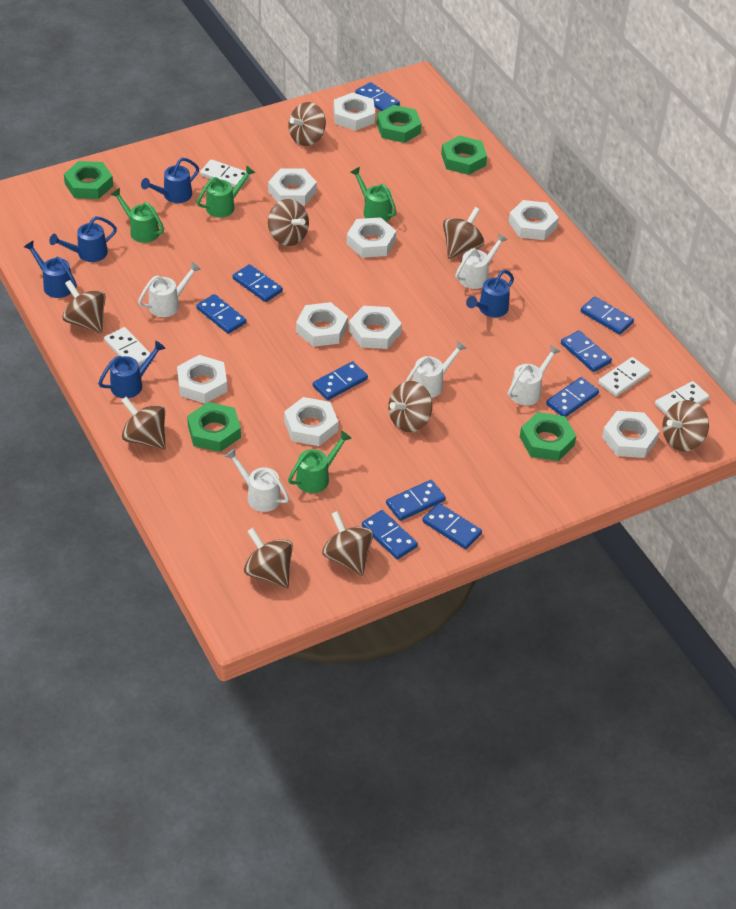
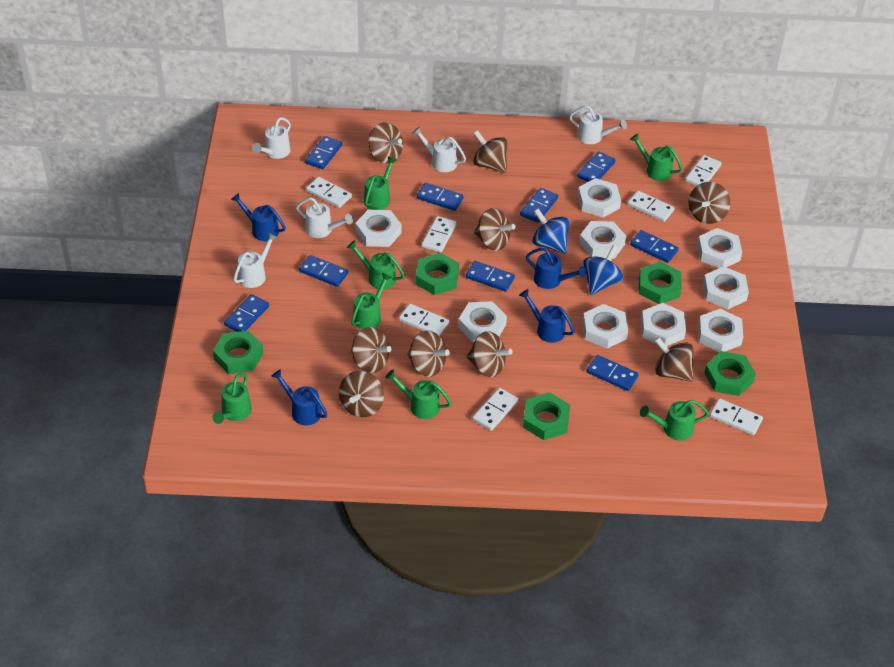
blue domino: [196,294,246,334] [233,264,283,302] [313,361,368,400] [356,82,400,111] [362,510,418,559] [386,480,446,521] [422,503,482,549] [546,377,599,417] [561,330,612,372] [581,296,634,335] = 10 -> [224,294,269,332] [299,255,348,287] [305,136,342,169] [417,183,464,211] [466,261,515,292] [520,188,558,223] [577,152,615,182] [587,355,639,391] [630,230,679,263] = 9
blue spinning top: none = 0 -> [532,208,569,254] [583,245,624,295] = 2
blue watering can: [24,241,77,298] [49,216,117,262] [98,341,165,398] [141,158,199,203] [466,270,514,317] = 5 -> [231,193,286,241] [271,369,327,425] [519,289,575,343] [526,248,586,289] = 4
green watering can: [110,188,164,243] [197,165,255,218] [288,431,352,493] [350,167,397,222] = 4 -> [212,373,252,424] [347,240,405,289] [351,273,392,329] [364,157,397,210] [385,369,452,419] [630,134,683,181] [640,400,709,440] = 7
white domino: [104,327,151,366] [200,159,250,187] [598,357,650,397] [655,381,709,414] = 4 -> [306,177,352,208] [399,304,449,336] [421,216,457,253] [472,388,519,431] [628,191,675,222] [685,155,722,186] [710,398,763,435] = 7

